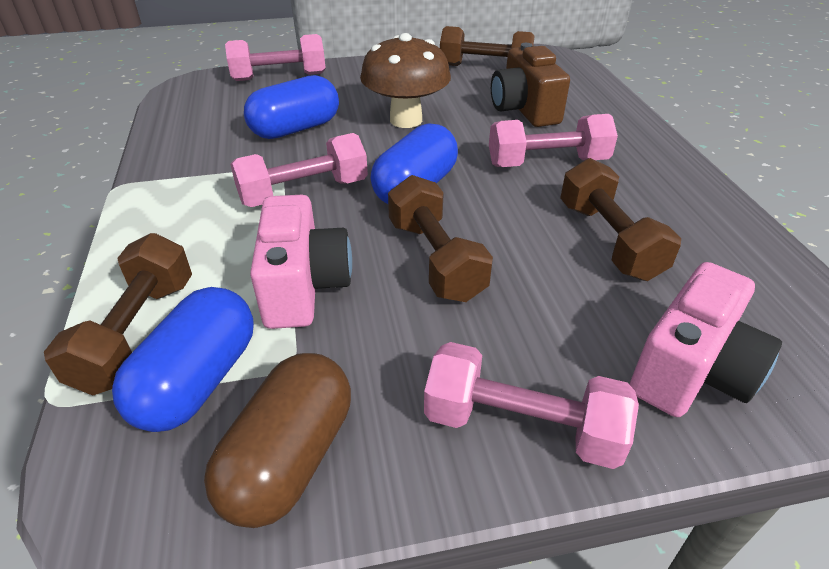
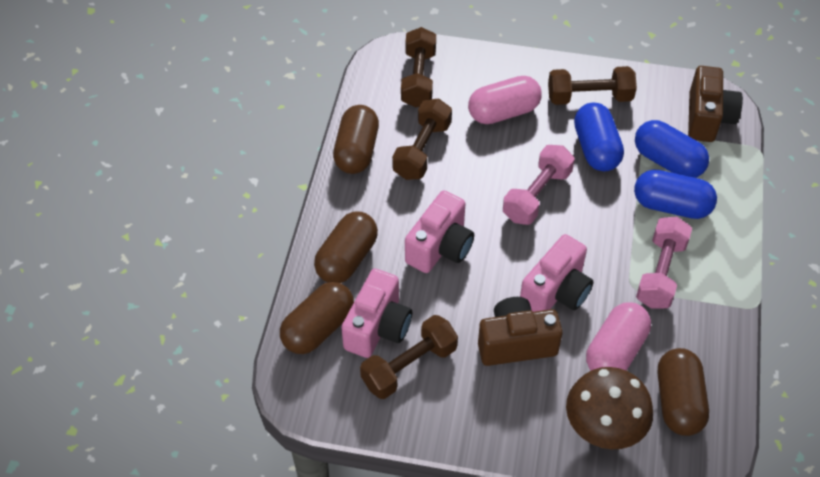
brown camera: [491,43,570,127] = 1 -> [478,297,563,366] [688,66,743,142] = 2
brown capsule: [204,353,351,528] = 1 -> [280,282,354,354] [314,212,378,283] [333,105,379,174] [658,348,709,436] = 4
pink camera: [250,195,352,329] [629,262,782,417] = 2 -> [341,269,412,358] [405,190,474,273] [520,234,593,312] = 3
pink capsule: none = 0 -> [468,76,542,124] [586,302,651,371] = 2
pink dumbbell: [225,34,326,81] [230,133,368,207] [424,342,639,469] [489,114,618,167] = 4 -> [503,145,575,225] [636,217,692,309] = 2

